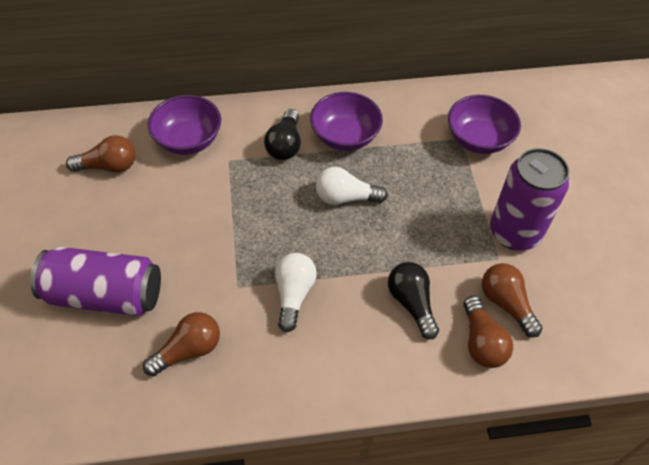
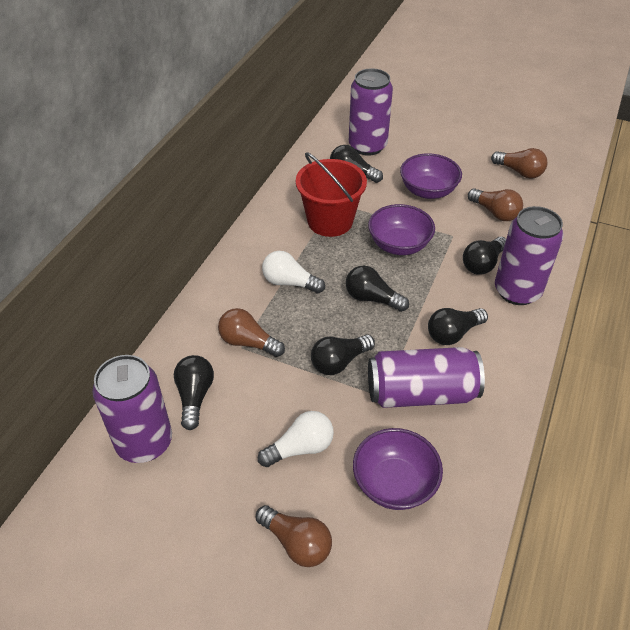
black light bulb: [264,109,301,160] [388,262,439,339] = 2 -> [174,355,214,430] [311,334,375,375] [330,145,383,183] [346,265,409,312] [428,308,488,345] [463,237,506,275] = 6
purple can: [30,247,161,316] [490,148,570,251] = 2 -> [92,355,172,463] [349,68,393,156] [368,347,485,408] [495,206,564,305] = 4
red bucket: none = 0 -> [296,152,367,237] = 1

